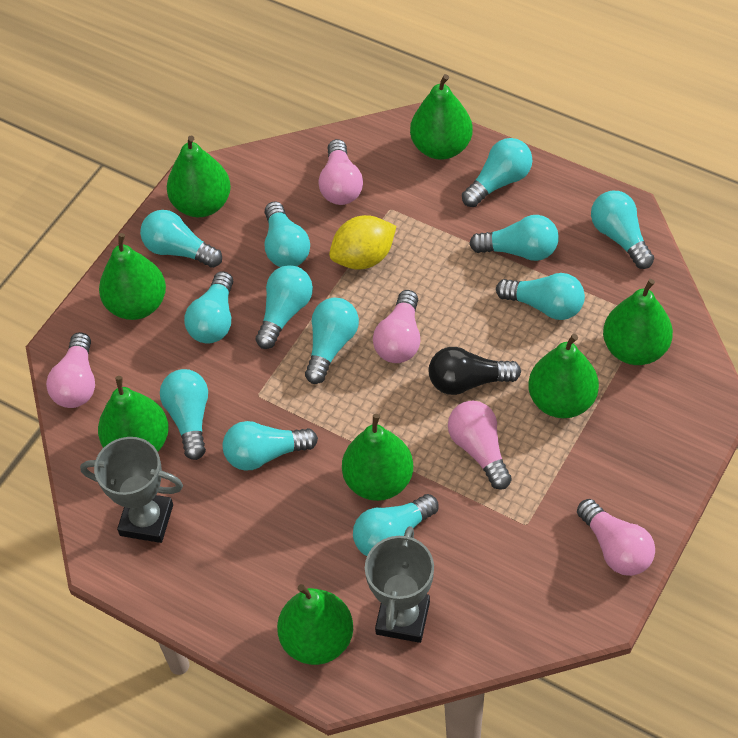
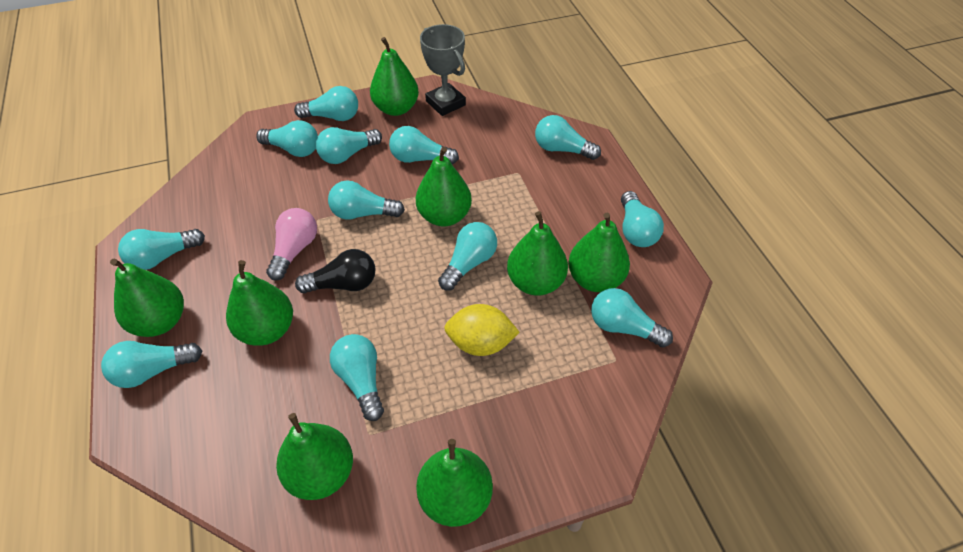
grey trophy: [80,437,183,543] [365,526,434,643] = 2 -> [420,24,466,116] = 1
pink light bulb: [46,332,95,408] [319,139,363,205] [373,290,420,363] [448,401,512,490] [577,499,655,576] = 5 -> [266,208,317,280] = 1

